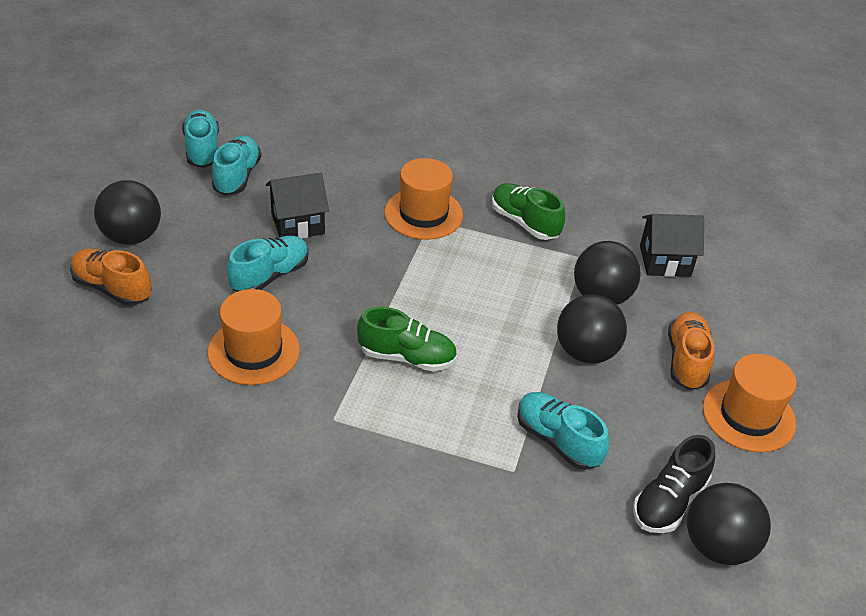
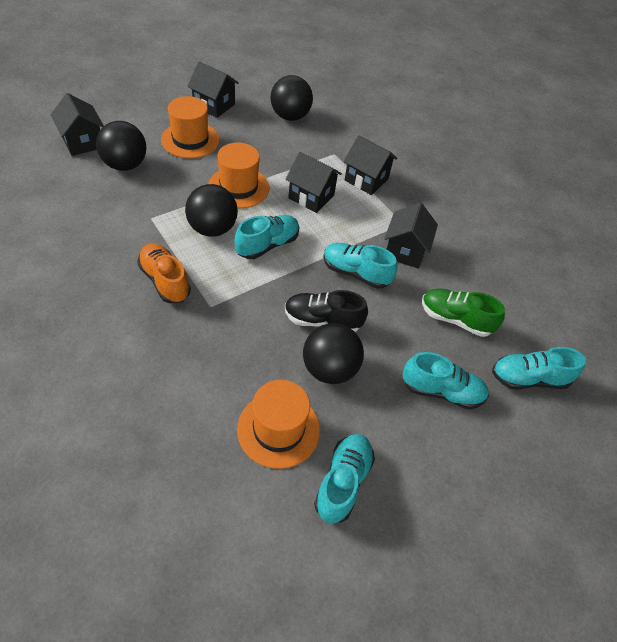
black house: [266,172,329,239] [640,214,704,277] = 2 -> [51,93,104,156] [187,62,239,118] [286,152,342,213] [344,135,398,195] [384,203,438,268] = 5
green shoe: [357,307,457,371] [492,183,565,240] = 2 -> [422,288,505,337] = 1
orange shoe: [70,249,152,306] [668,312,714,390] = 2 -> [137,243,191,303] = 1
turquoise shoe: [182,109,219,168] [212,135,262,195] [227,235,309,292] [517,392,609,470] = 4 -> [235,215,299,259] [314,434,375,524] [323,243,397,289] [402,352,489,409] [492,347,586,390] = 5

